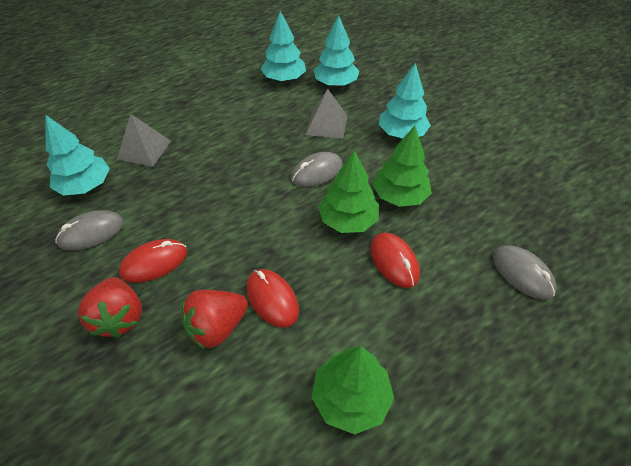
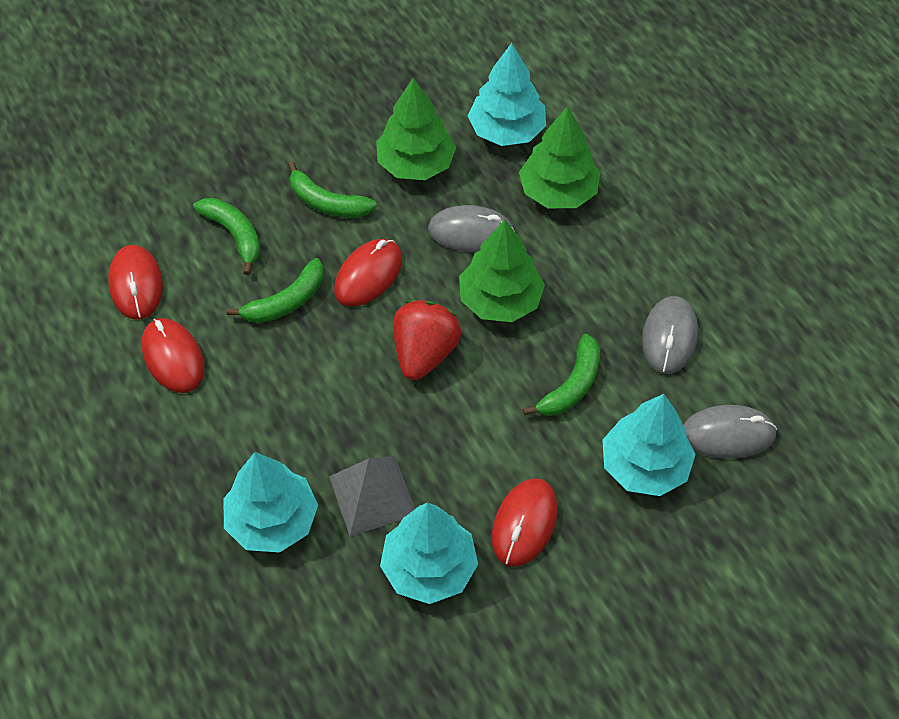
green banana: none = 0 -> [193,198,260,275] [226,258,324,323] [288,161,377,218] [523,334,600,416] = 4
grey pyramid: [117,114,171,167] [305,89,347,139] = 2 -> [329,456,415,536] = 1
red mouse: [119,239,187,283] [246,269,299,328] [370,233,420,288] = 3 -> [108,245,163,319] [142,318,204,393] [334,239,402,306] [492,478,558,567] = 4
red strawberry: [78,277,142,338] [181,290,248,349] = 2 -> [393,300,461,380] = 1

